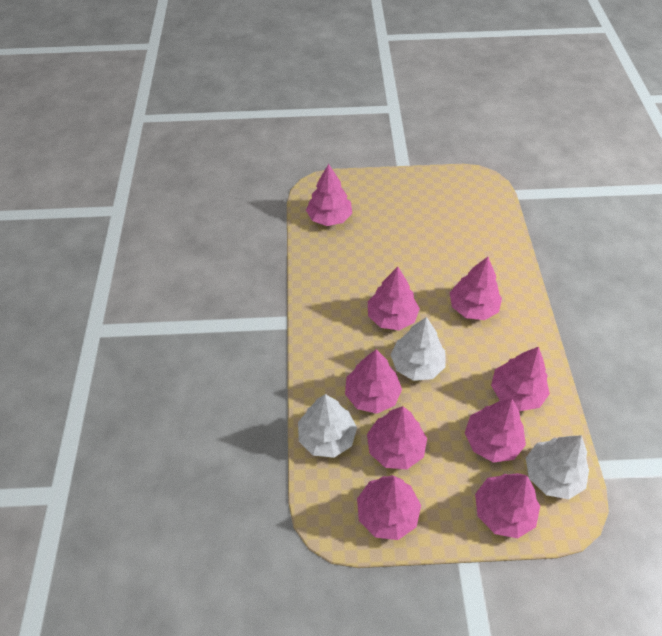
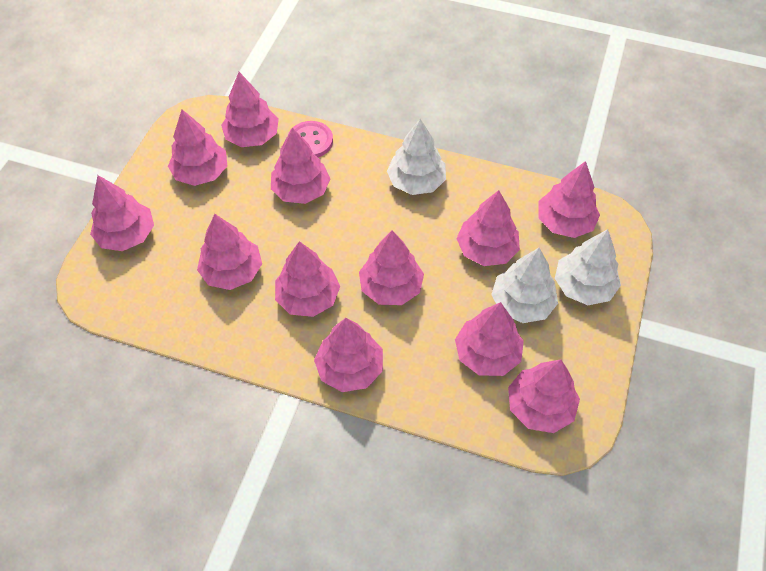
pink button: none = 0 -> [288,121,333,157] = 1
pink tree: [306,164,352,226] [345,349,402,414] [357,475,421,540] [367,406,427,469] [368,267,420,330] [450,257,502,320] [465,399,526,463] [475,473,540,538] [491,347,550,411] = 9 -> [90,175,154,251] [168,109,227,186] [197,214,262,290] [221,72,279,147] [271,127,330,204] [275,241,340,317] [314,318,383,392] [359,230,424,305] [455,302,524,376] [456,190,520,266] [508,359,580,433] [538,161,600,238] = 12

